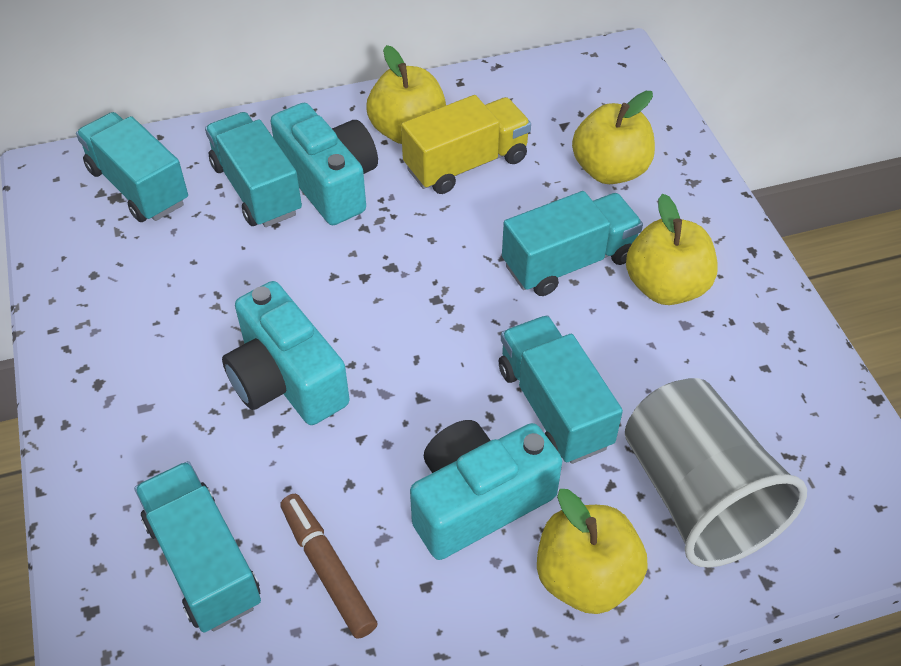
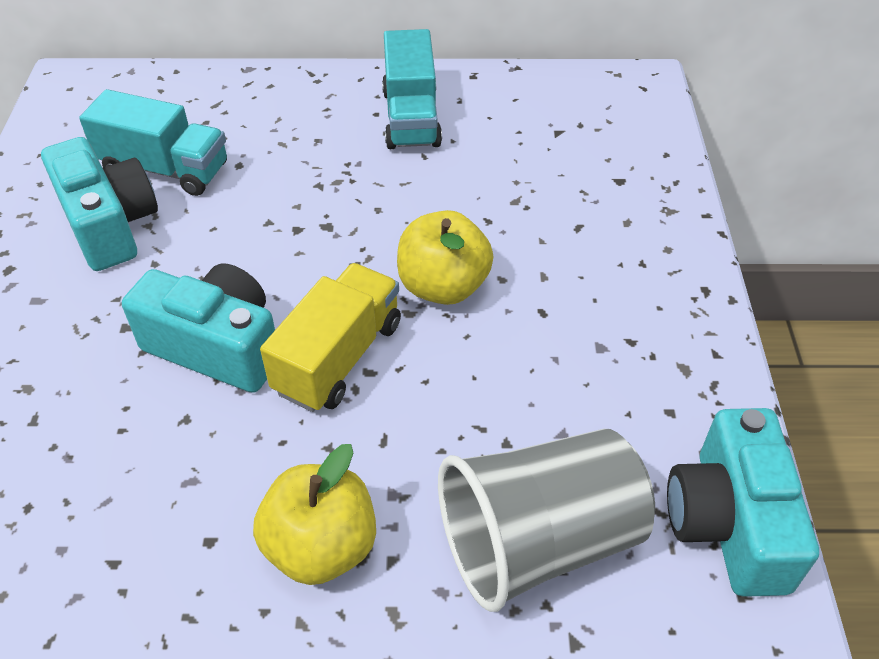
brown marker: [280,494,377,639] = 1 -> none = 0
turquoise truck: [76,112,188,222] [134,461,261,633] [205,112,302,227] [499,315,623,464] [502,191,643,296] = 5 -> [79,89,227,196] [382,29,442,149] = 2
yellow apple: [367,45,446,144] [537,489,648,614] [572,91,655,184] [626,194,718,305] = 4 -> [253,444,376,585] [397,210,493,305] = 2

